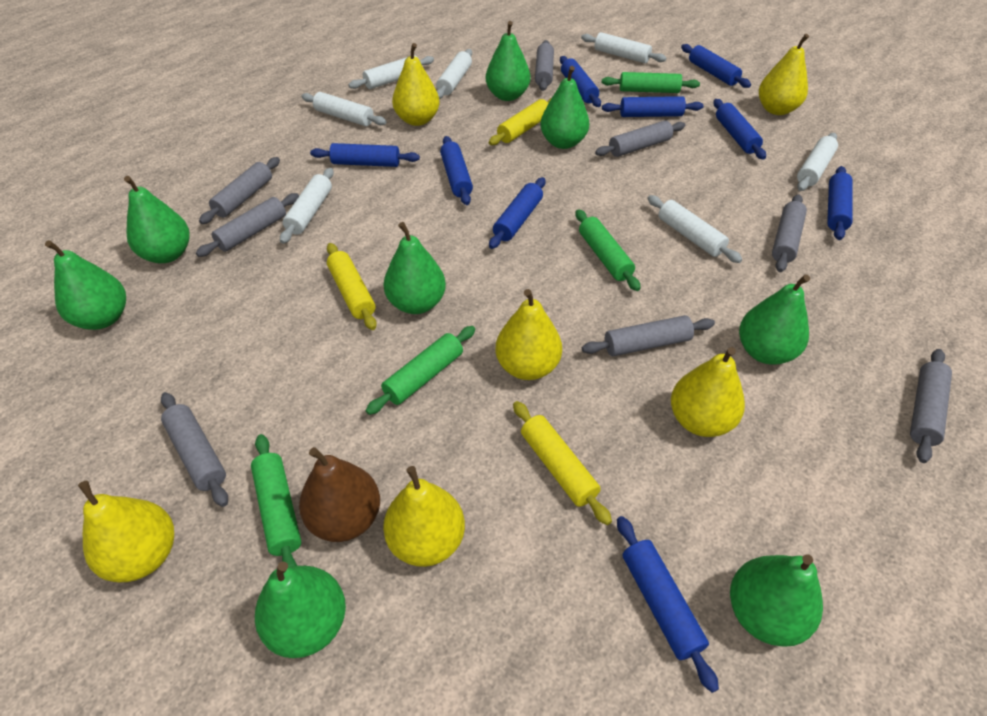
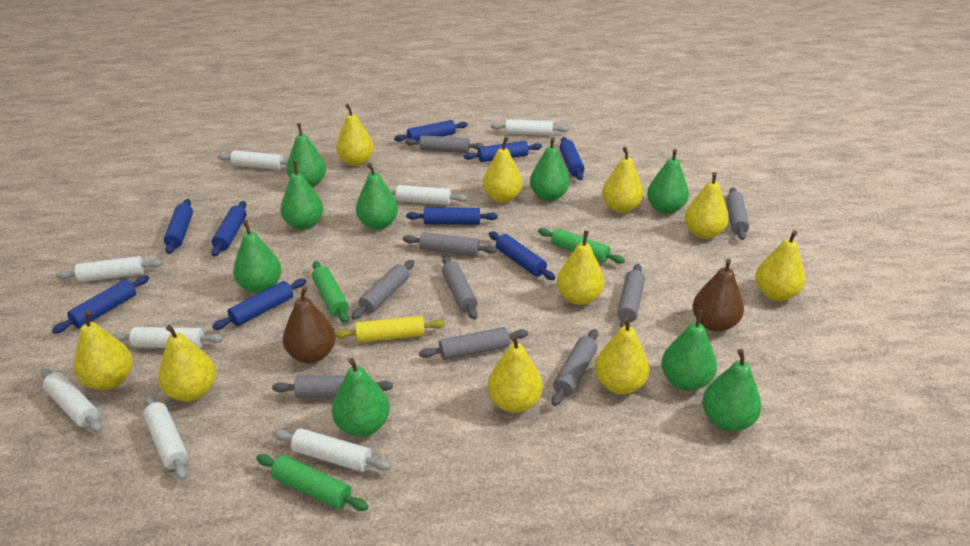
brown pear: [299,447,380,542] = 1 -> [283,286,336,363] [693,259,744,332] = 2
green pear: [45,240,126,330] [124,176,190,263] [255,562,346,658] [384,222,446,314] [486,21,530,101] [540,66,589,149] [730,554,823,647] [739,274,810,364] = 8 -> [233,220,282,293] [281,161,324,230] [286,123,326,187] [332,358,390,437] [356,163,398,230] [530,137,570,201] [647,149,689,214] [661,310,717,391] [702,349,762,431] = 9
green rolling pin: [251,434,301,567] [365,326,475,415] [575,209,641,291] [602,72,700,93] = 4 -> [256,454,369,511] [312,261,349,323] [538,228,625,264] = 3
grey rolling pin: [161,392,228,507] [196,193,299,257] [199,157,280,224] [535,40,554,91] [582,315,715,356] [595,120,685,157] [772,194,807,272] [910,349,952,463] = 8 -> [272,375,393,398] [352,260,414,319] [403,232,497,256] [405,135,484,153] [419,327,528,360] [442,256,477,320] [552,329,598,406] [617,264,645,328] [726,187,749,240] = 9
white rolling pin: [280,168,334,244] [301,92,386,126] [348,55,434,89] [436,49,472,99] [581,32,666,63] [647,195,742,263] [797,133,838,191] = 7 -> [40,368,102,433] [56,256,163,282] [112,327,223,348] [143,394,188,480] [218,150,288,170] [273,428,391,472] [389,185,467,205] [491,119,568,136] = 8
yellow pear: [78,481,174,582] [383,466,465,567] [392,43,440,126] [496,289,562,380] [671,347,745,437] [759,34,809,115] = 6 -> [74,311,133,390] [158,325,216,402] [336,104,374,166] [483,137,523,203] [488,334,543,413] [557,230,605,305] [595,317,650,394] [602,147,644,213] [684,172,729,239] [755,230,805,301] = 10
yellow rolling pin: [327,243,377,330] [489,98,551,145] [513,401,612,525] = 3 -> [335,316,445,343] = 1

